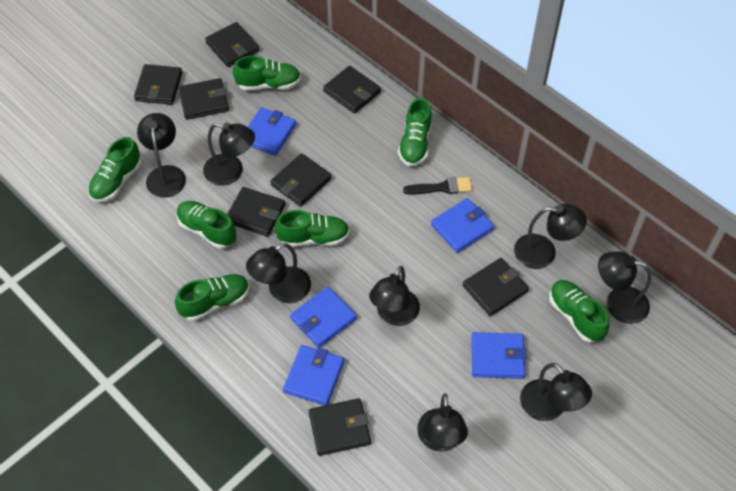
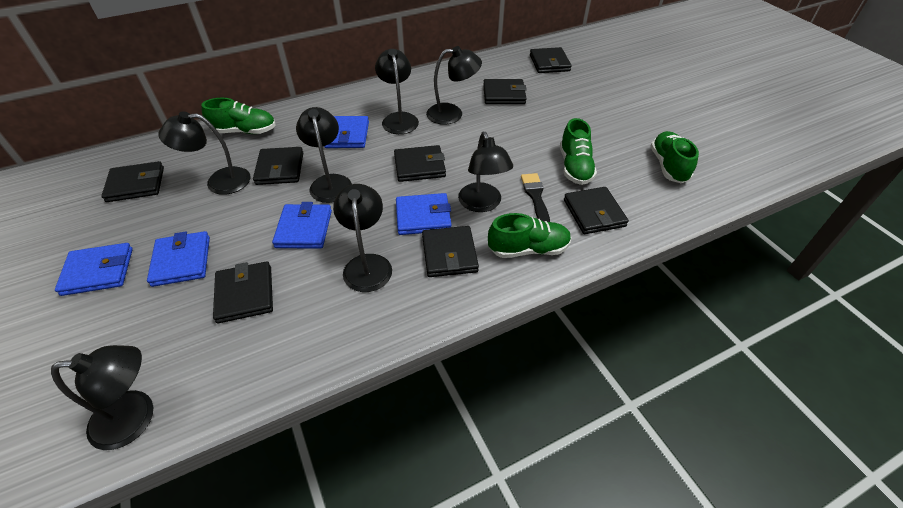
black lamp: [137,113,186,198] [203,123,255,186] [246,243,311,303] [369,266,420,326] [417,393,468,452] [514,204,587,269] [520,363,592,421] [598,251,651,324] = 8 -> [51,345,153,450] [158,111,250,195] [296,107,352,203] [333,184,392,292] [375,49,419,134] [426,46,482,125] [458,132,513,212] = 7
green shoe: [88,137,141,202] [175,274,249,321] [177,201,236,249] [233,56,301,90] [275,210,350,247] [398,98,432,166] [549,280,610,342] = 7 -> [201,98,276,134] [488,213,571,258] [560,118,597,185] [651,131,699,183] = 4

